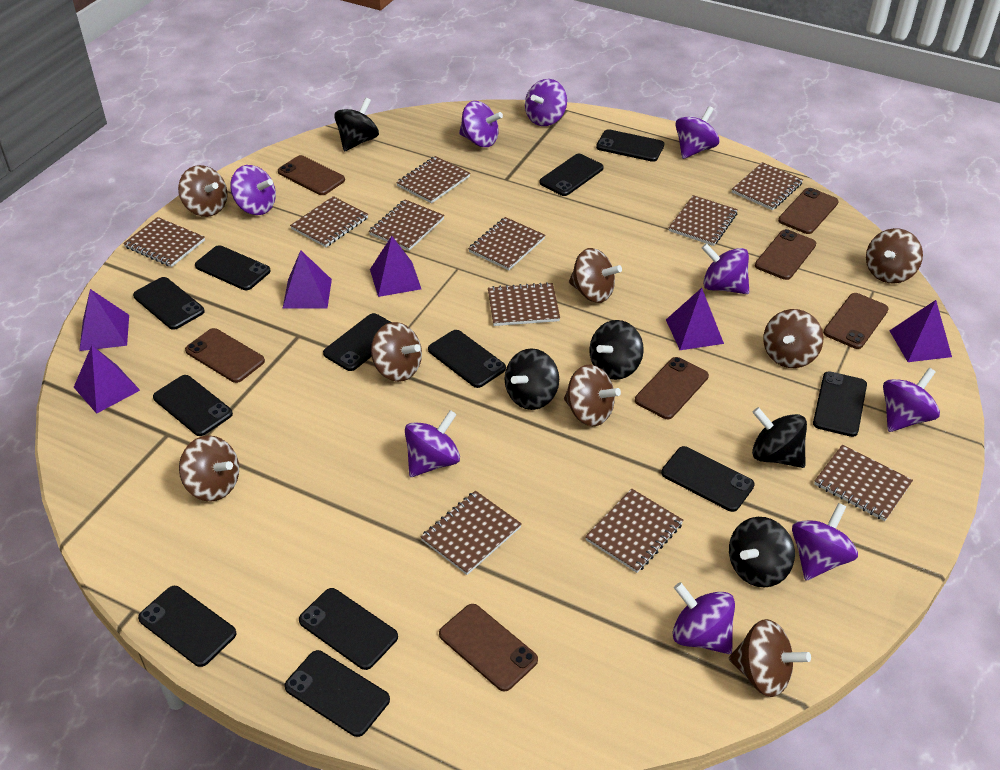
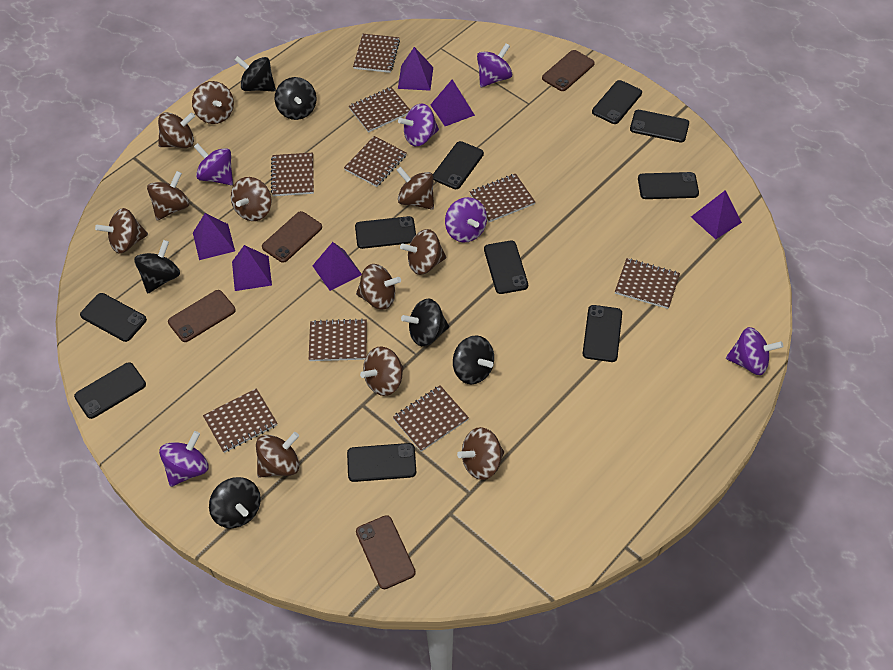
black phone: [133,277,205,330] [138,586,237,667] [153,375,233,436] [195,245,271,290] [284,650,390,737] [299,588,398,670] [323,313,391,371] [428,330,506,388] [539,154,604,196] [596,129,664,162] [661,446,755,512] [813,371,867,437] = 12 -> [74,362,146,419] [80,293,147,342] [347,443,416,482] [355,216,416,249] [433,141,484,189] [484,240,528,294] [582,305,622,362] [592,80,642,124] [630,110,689,143] [638,172,699,199] = 10
black spinning top: [334,98,379,151] [505,348,559,410] [589,320,644,380] [729,517,795,588] [752,407,807,468] = 5 -> [134,240,180,293] [209,477,261,528] [235,56,276,91] [275,77,317,120] [401,299,449,346] [453,335,494,385] = 6
brown notebook: [123,217,205,267] [290,196,368,247] [369,200,445,251] [396,156,470,204] [421,491,522,575] [468,217,545,270] [488,282,560,326] [585,489,684,573] [669,195,738,246] [732,162,803,210] [814,445,913,521] = 11 -> [203,388,278,453] [271,153,314,196] [309,319,367,361] [344,136,407,187] [349,87,410,133] [353,34,400,73] [393,385,469,452] [470,174,535,222] [615,258,680,309] = 9
brown phone: [185,328,265,383] [278,155,345,195] [439,604,538,692] [635,357,709,419] [755,229,816,280] [778,188,839,234] [823,293,889,349] = 7 -> [168,290,236,342] [262,211,322,263] [356,515,416,589] [542,50,595,91] = 4
brown spinning top: [178,165,227,217] [179,435,239,501] [371,322,422,382] [564,364,621,426] [569,248,622,303] [729,619,811,697] [763,309,823,368] [866,228,923,284] = 8 -> [95,208,148,254] [147,171,190,221] [158,112,195,148] [192,81,234,124] [231,177,272,221] [256,432,300,478] [356,264,401,310] [360,346,404,396] [397,167,434,210] [400,229,446,275] [457,427,504,480] = 11
purple spinning top: [230,165,276,215] [405,410,460,477] [459,101,503,147] [525,79,567,126] [673,582,735,654] [675,106,719,159] [702,243,749,294] [792,503,858,581] [883,368,940,432] = 9 -> [159,431,209,487] [194,143,233,185] [398,104,439,146] [445,197,487,243] [477,43,512,87] [726,327,783,375] = 6

